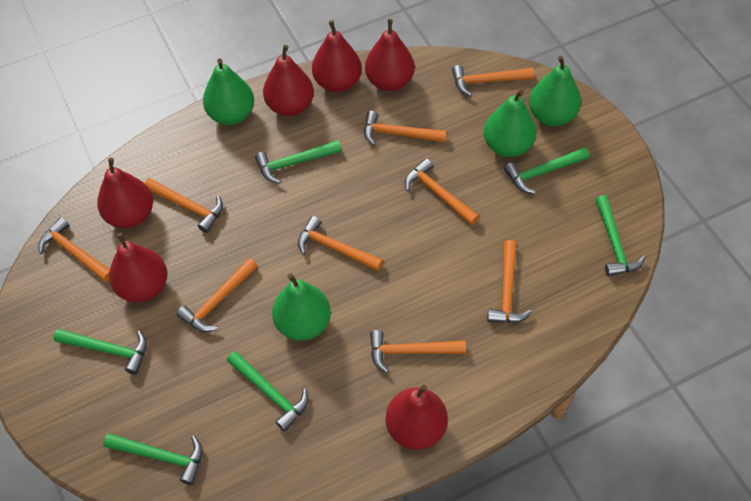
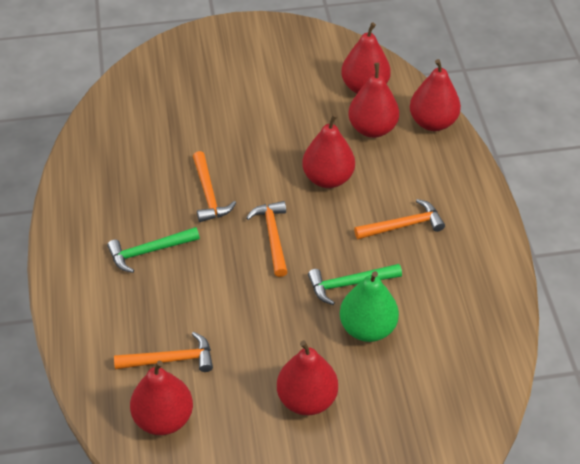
green hammer: [54,329,147,375] [103,433,203,485] [227,351,308,431] [255,140,342,184] [504,147,590,194] [595,195,646,276] = 6 -> [107,227,200,273] [308,264,402,305] = 2
green pear: [203,58,254,125] [272,274,331,341] [484,90,536,157] [529,56,581,126] = 4 -> [340,271,399,342] = 1
orange hammer: [38,217,110,282] [144,178,223,233] [176,258,258,332] [298,216,383,271] [364,111,447,146] [370,330,466,373] [405,158,479,225] [452,65,535,97] [487,240,532,323] = 9 -> [114,332,213,372] [193,151,236,222] [246,201,287,277] [354,199,445,239] = 4

